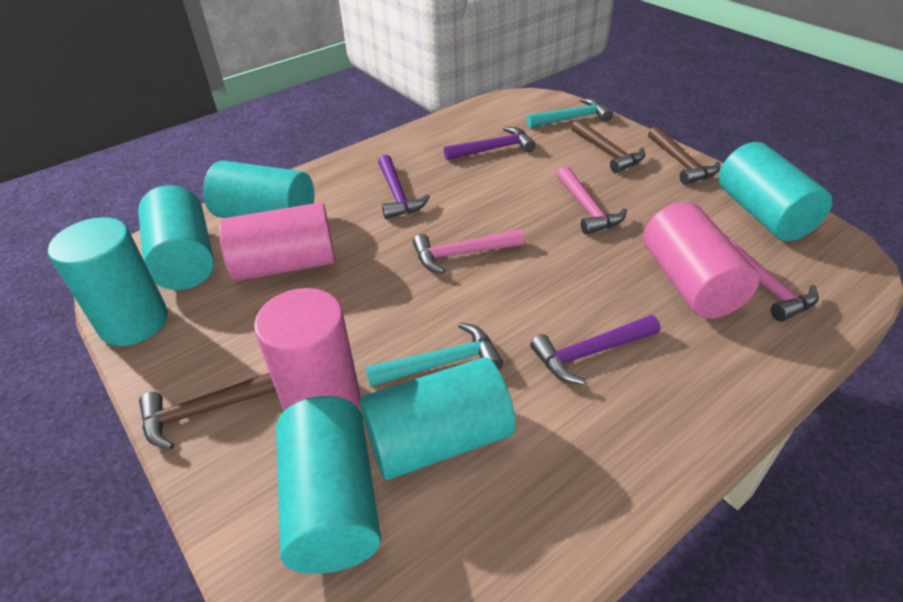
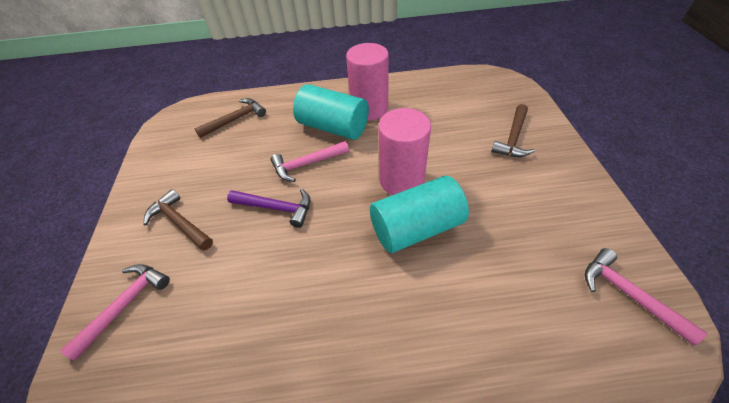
pink cylinder: [219,202,335,281] [254,288,360,411] [644,202,759,319] = 3 -> [346,43,389,121] [378,108,431,195] = 2
purple hammer: [378,155,430,219] [444,127,536,160] [530,315,660,385] = 3 -> [227,189,310,228] = 1
turquoise cylinder: [48,217,168,346] [138,185,214,290] [203,161,314,218] [276,396,381,574] [360,357,515,480] [718,142,832,241] = 6 -> [293,84,369,140] [370,176,469,253] = 2
turquoise hammer: [366,323,503,387] [526,98,613,128] = 2 -> none = 0

